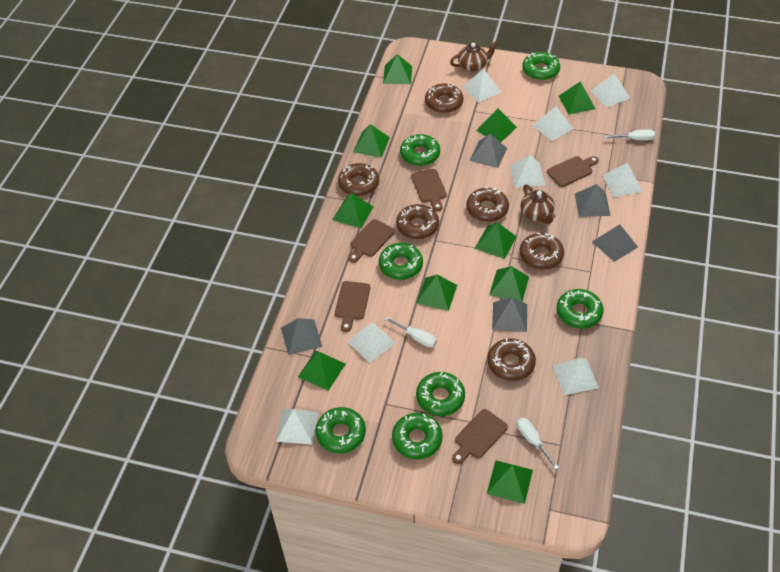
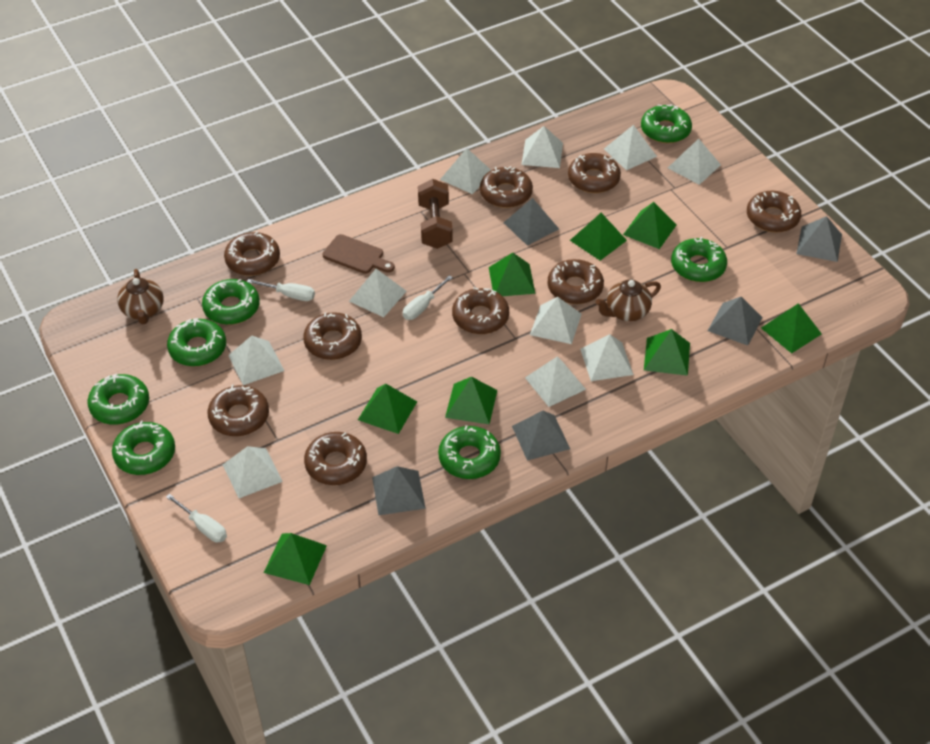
brown cutting board: [335,281,370,332] [349,219,395,263] [411,169,447,211] [452,409,508,464] [547,156,599,187] = 5 -> [322,234,395,274] = 1
brown donut: [338,163,379,196] [396,204,439,239] [425,83,464,113] [466,187,509,222] [487,338,536,381] [520,232,564,270] = 6 -> [208,384,269,436] [224,231,280,276] [303,312,362,360] [304,432,367,485] [452,287,509,334] [480,166,533,208] [548,259,604,304] [568,153,621,193] [747,191,801,232] = 9
brown dumbbell: none = 0 -> [418,179,453,249] = 1
green pyramid: [298,351,346,391] [333,193,374,228] [353,124,390,158] [383,54,412,84] [416,275,457,311] [474,222,517,259] [476,109,517,142] [487,460,533,504] [489,266,529,302] [559,82,596,114] = 10 -> [264,533,327,585] [358,384,417,434] [445,377,497,424] [489,253,536,296] [570,213,627,261] [623,202,676,249] [644,329,690,376] [761,303,822,354] = 8
white pyramid: [276,409,318,445] [347,323,396,363] [463,69,501,103] [510,155,545,188] [533,106,574,141] [553,358,599,395] [590,73,630,108] [603,163,643,197] = 8 -> [223,446,283,498] [228,336,285,385] [349,269,407,317] [440,148,491,194] [521,126,563,168] [525,356,586,407] [530,297,582,344] [580,334,634,381] [604,125,657,170] [668,139,721,185] = 10

